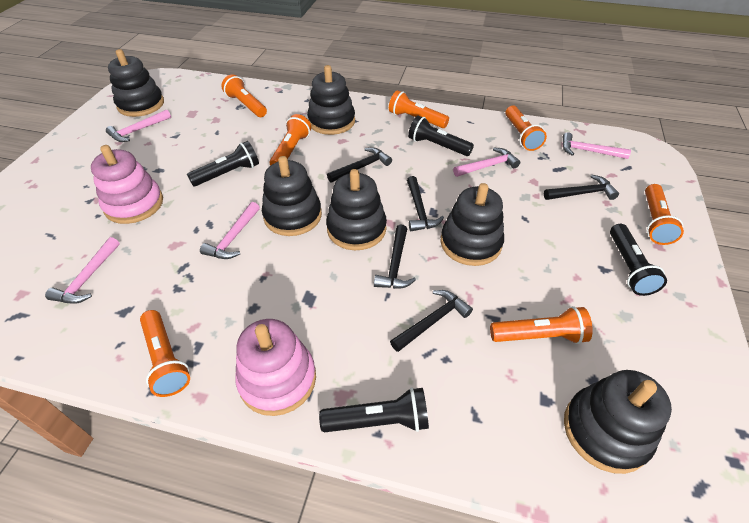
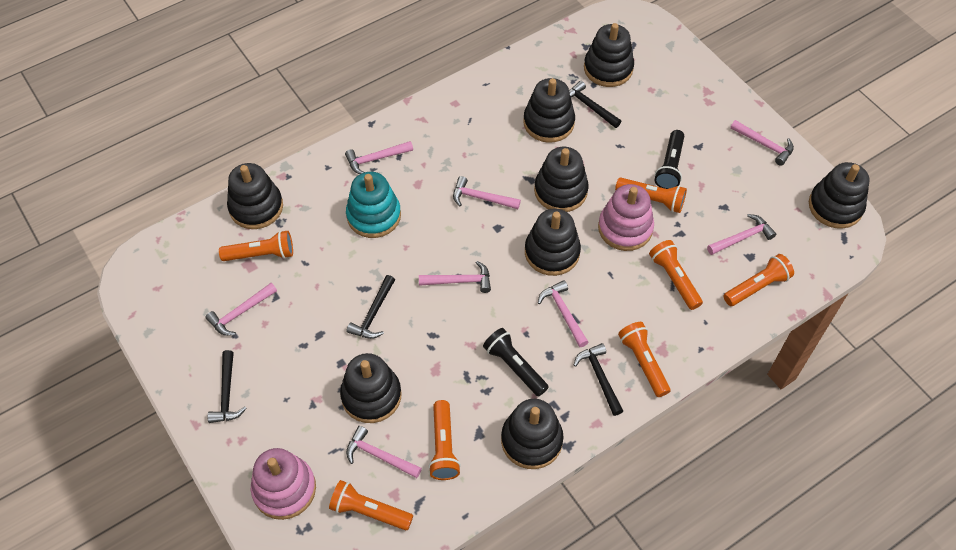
black flashlight: [187,141,259,186] [319,387,429,432] [408,116,474,156] [610,224,667,296] = 4 -> [483,328,549,396] [655,130,684,189] = 2
black hammer: [327,147,392,183] [374,224,416,289] [390,290,473,352] [407,176,444,231] [544,175,619,200] = 5 -> [207,350,247,423] [347,275,395,339] [569,81,621,128] [574,343,623,416] = 4
black stacking toy: [108,49,164,117] [262,156,322,236] [307,65,355,135] [326,169,387,250] [441,183,504,266] [564,370,672,474] = 6 -> [227,163,283,229] [340,353,402,423] [501,399,564,469] [523,78,575,143] [525,208,581,276] [534,147,589,212] [584,23,634,87] [809,162,870,229] = 8
pink hammer: [45,237,120,304] [106,109,171,142] [200,202,260,259] [453,148,520,177] [562,132,631,159] = 5 -> [205,283,277,336] [345,141,413,174] [346,426,422,478] [419,261,491,293] [453,176,521,209] [538,280,588,347] [707,214,776,255] [730,120,794,166] = 8
turquoise stacking toy: none = 0 -> [346,172,401,238] = 1

